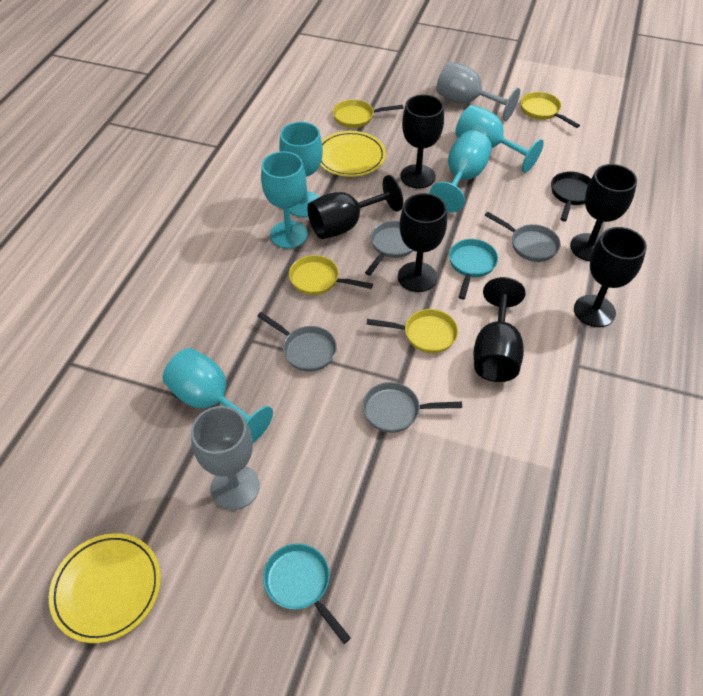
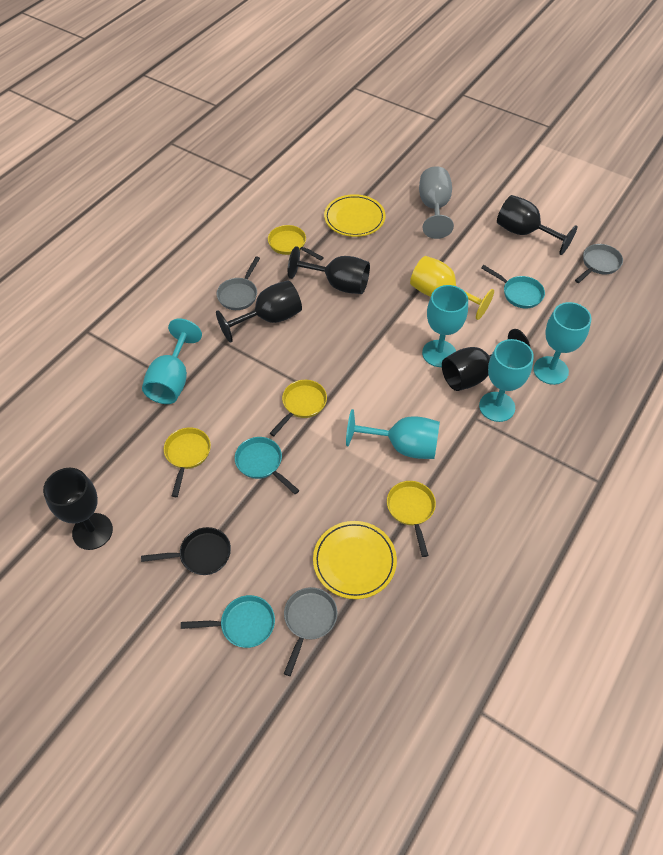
black goblet: [308,175,403,239] [398,193,447,292] [401,94,444,189] [474,277,525,382] [570,164,637,261] [574,227,647,327] = 6 -> [43,468,113,550] [216,281,302,343] [288,246,370,294] [442,329,531,391] [497,195,577,255] = 5
grey goblet: [191,406,260,510] [437,62,520,121] = 2 -> [419,166,454,239] = 1
grey pan: [257,312,337,372] [362,382,462,433] [365,221,413,275] [485,212,561,262] = 4 -> [217,257,260,310] [284,587,338,676] [575,244,623,283] = 3
turquoise pan: [263,543,351,644] [449,239,498,299] = 2 -> [181,595,275,648] [235,437,299,494] [481,265,545,309] = 3
yellow goblet: none = 0 -> [410,256,494,320] = 1

